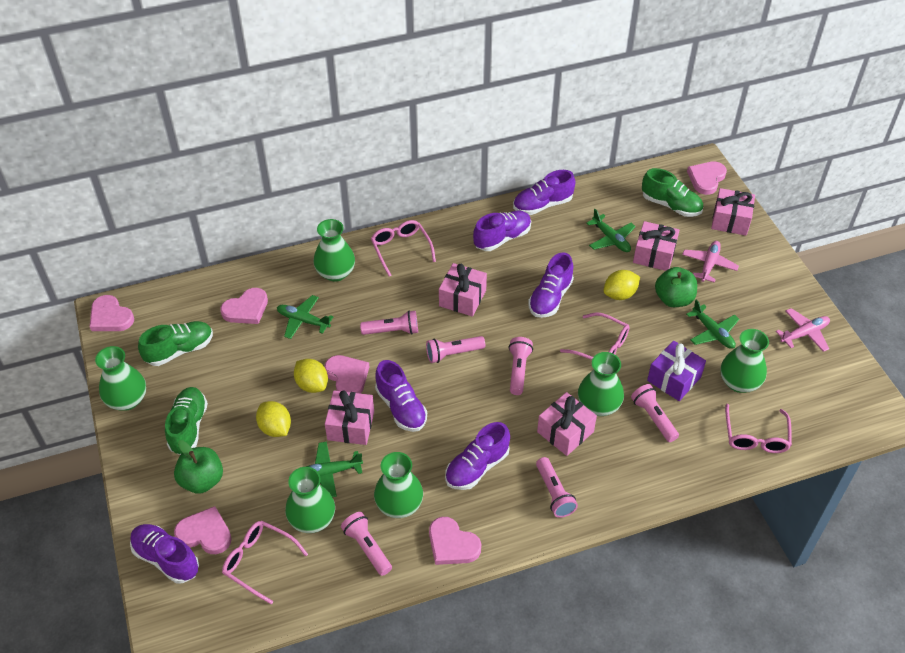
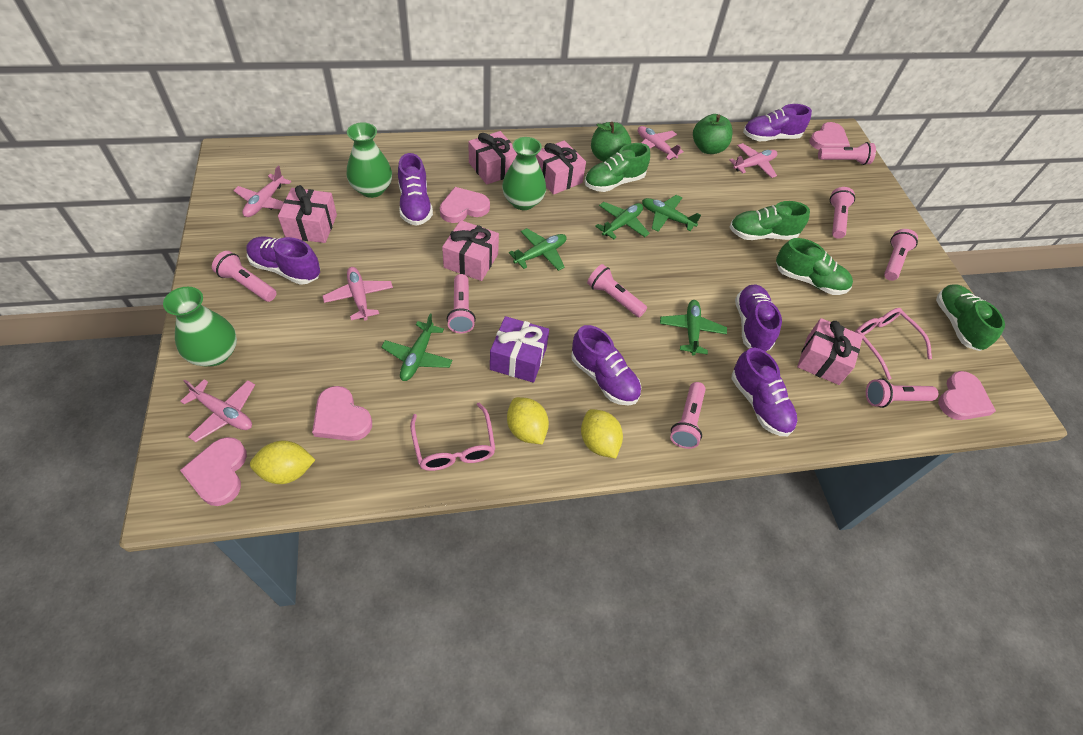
green plane: [277,295,334,339] [306,441,363,497] [586,209,636,252] [686,299,739,349] = 4 -> [381,313,453,381] [509,228,567,271] [595,202,650,239] [642,195,701,232] [660,300,727,356] = 5
green shoe: [138,321,213,366] [165,387,208,455] [642,168,703,217] = 3 -> [585,143,650,192] [729,201,810,240] [776,238,853,295] [936,284,1005,351] = 4
green vase: [95,346,146,410] [285,467,335,533] [314,219,355,282] [374,452,423,518] [578,352,624,416] [721,329,769,393] = 6 -> [163,287,237,366] [347,122,392,198] [502,137,546,210] = 3
pink flashlight: [341,512,392,576] [360,311,418,335] [426,336,485,363] [509,337,533,395] [536,457,578,518] [631,384,679,442] = 6 -> [212,251,276,302] [447,274,476,334] [587,264,647,317] [670,382,706,449] [818,142,876,165] [830,187,855,239] [866,378,938,408] [884,229,918,281] = 8
pink glasses: [222,521,308,604] [371,220,436,277] [560,312,630,360] [725,404,792,453] = 4 -> [410,403,495,471] [855,308,932,380] = 2
pink heart: [90,295,134,331] [174,506,232,554] [220,288,268,324] [324,355,369,394] [429,517,481,565] [687,161,727,195] = 6 -> [180,437,247,506] [312,386,372,441] [440,187,490,223] [809,122,850,150] [938,371,996,420] = 5
pink plane: [682,241,739,283] [776,308,830,352] = 2 -> [180,379,255,442] [234,166,291,217] [323,267,393,321] [638,126,684,160] [729,143,777,178] = 5

